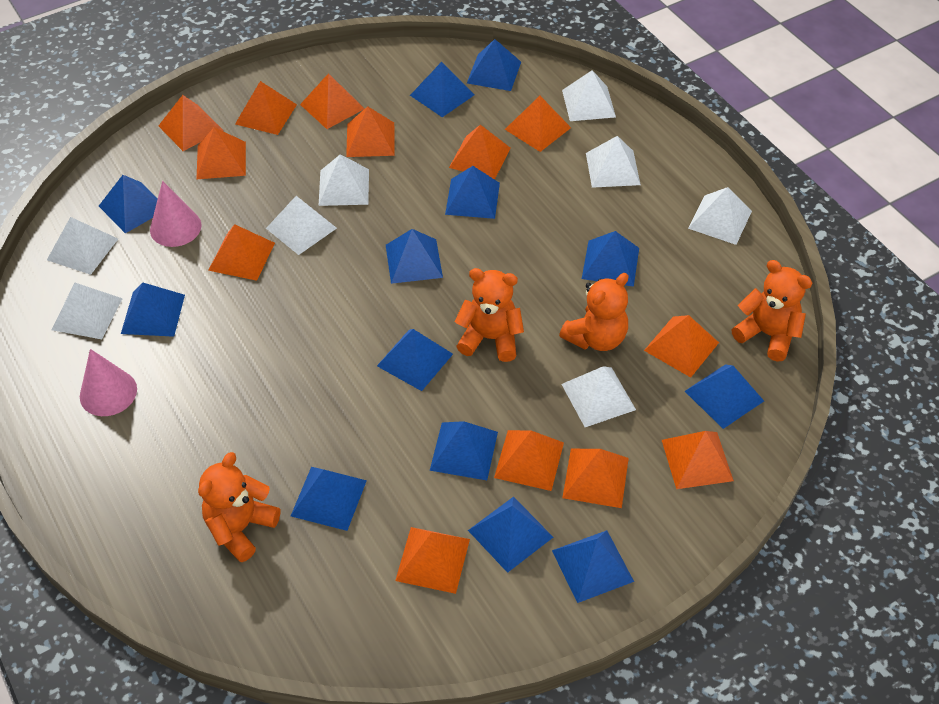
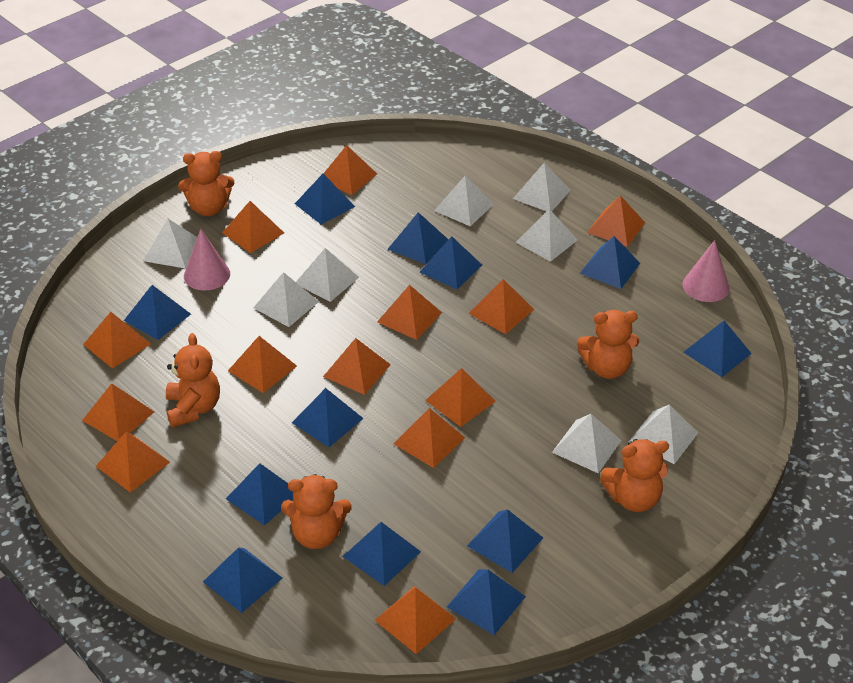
blue pyramid: [99,175,158,233] [121,282,185,337] [291,467,367,531] [377,329,453,391] [386,229,443,284] [410,62,475,117] [430,421,498,480] [445,166,500,219] [467,39,521,91] [468,497,553,573] [552,530,634,603] [582,231,639,287] [685,364,764,429] = 13 -> [124,285,191,340] [203,547,283,613] [226,463,293,525] [292,388,364,447] [295,174,355,224] [343,522,421,586] [388,212,449,264] [420,236,482,290] [447,569,526,635] [467,509,543,573] [580,236,640,289] [683,321,752,377] = 12
orange teddy bear: [198,452,280,562] [454,268,524,362] [559,273,629,351] [732,260,812,362] = 4 -> [166,333,220,428] [178,151,234,216] [281,474,352,549] [577,310,639,379] [600,439,669,512] = 5

